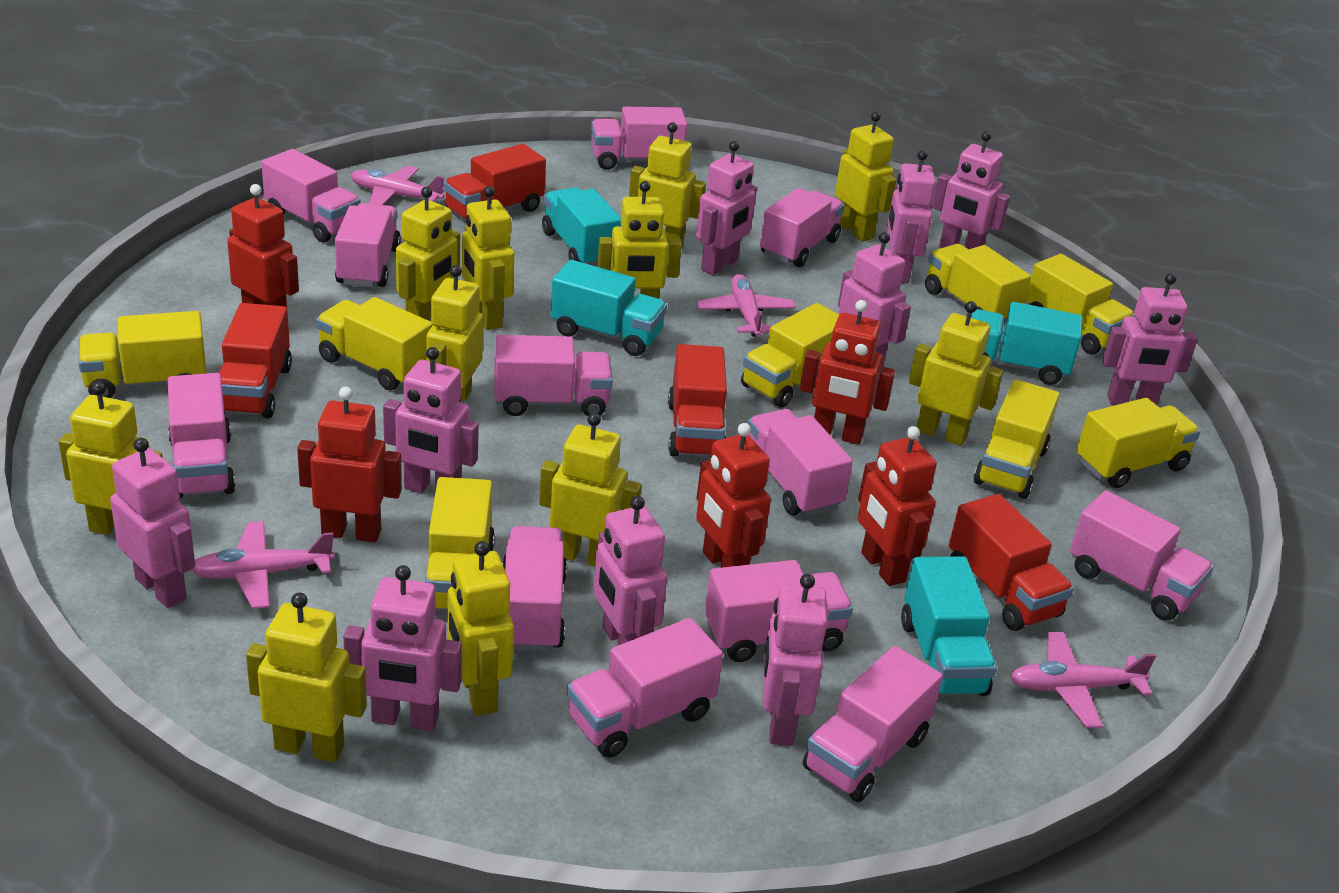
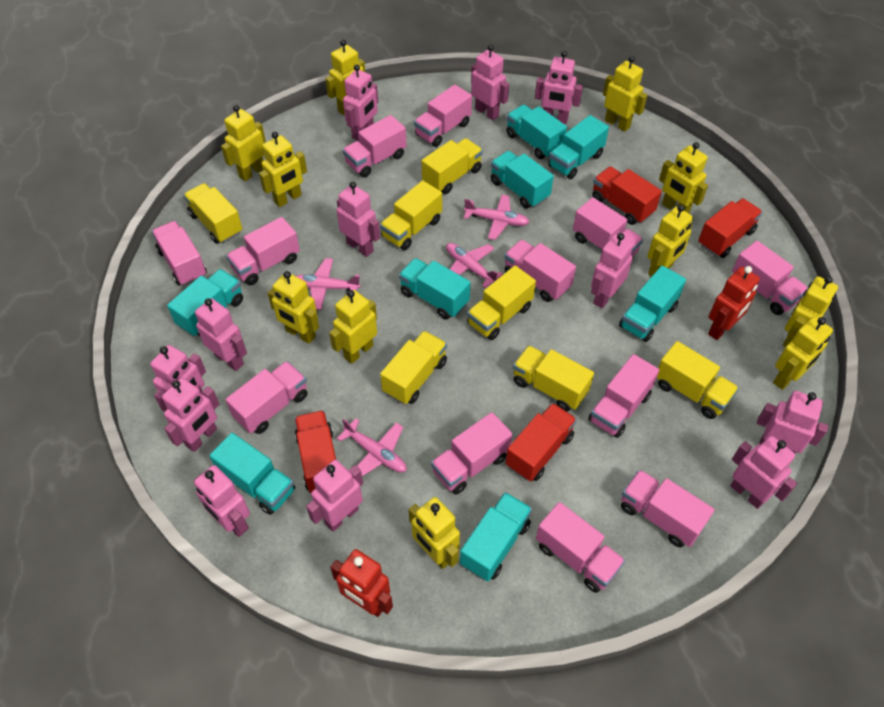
pink robot: [110,438,195,608] [343,565,462,731] [383,347,479,493] [593,496,667,645] [696,141,757,275] [763,574,827,746] [838,232,911,369] [886,150,936,284] [932,131,1010,249] [1102,273,1197,405] = 10 -> [150,345,206,412] [162,378,219,452] [194,465,250,537] [195,298,247,371] [306,460,363,532] [337,182,380,257] [343,64,378,141] [471,45,509,120] [535,51,583,124] [591,233,633,308] [730,436,797,509] [757,391,828,454] = 12
red robot: [227,184,299,307] [297,387,402,542] [696,423,771,568] [800,300,895,445] [858,426,937,586] = 5 -> [330,549,393,617] [708,266,760,340] = 2
turquoise truck: [542,187,621,266] [550,260,667,356] [901,556,997,696] [971,302,1082,385] = 4 -> [167,269,243,337] [209,433,295,515] [399,258,471,320] [460,492,532,581] [491,151,554,209] [506,104,567,159] [548,115,609,179] [619,265,686,342] = 8
yellow truck: [78,311,206,398] [316,297,433,390] [425,477,495,610] [741,303,839,407] [925,244,1031,323] [974,379,1060,499] [1026,254,1135,354] [1076,398,1201,488] = 8 -> [184,183,242,244] [380,180,442,250] [380,331,447,404] [422,138,483,194] [467,265,536,340] [513,345,594,412] [657,341,739,419] = 7

